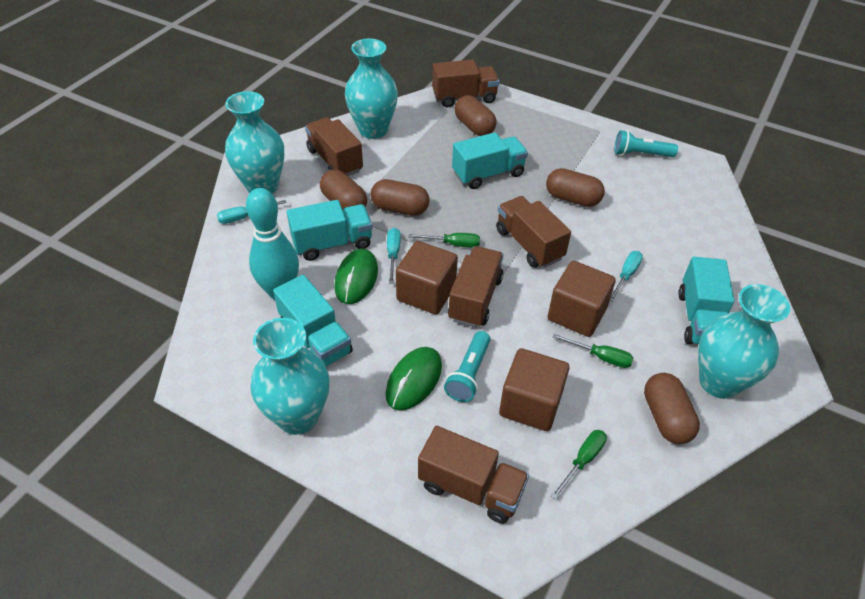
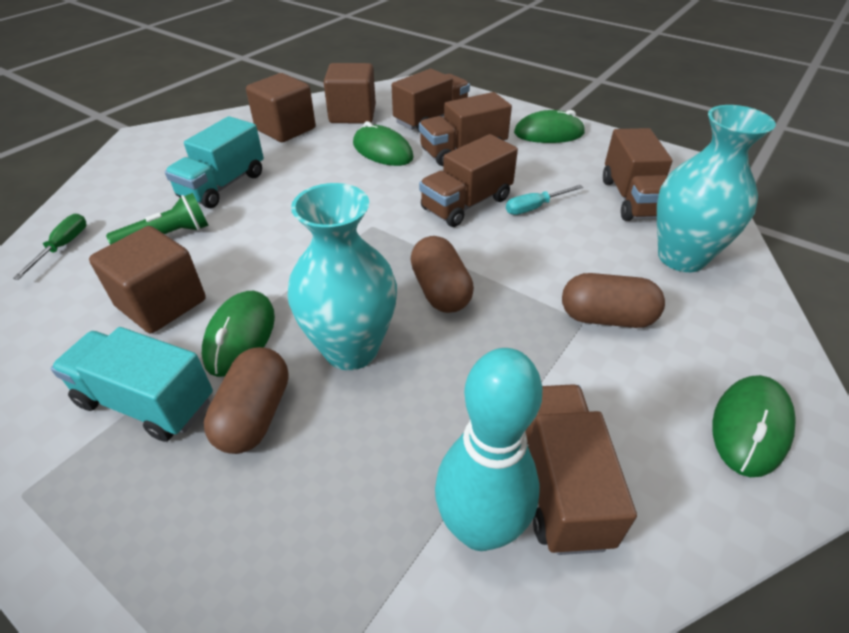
brown capsule: [320,170,367,210] [371,179,430,216] [454,95,497,136] [546,168,605,207] [644,373,700,444] = 5 -> [204,347,289,454] [410,236,474,313] [562,273,665,328] = 3
green flashlight: none = 0 -> [106,193,209,245] = 1
green mouse: [334,249,378,304] [386,347,442,411] = 2 -> [202,291,275,377] [353,121,414,166] [514,110,585,143] [712,375,796,477] = 4
green screwdriver: [409,233,480,248] [551,430,607,500] [552,334,633,368] = 3 -> [13,214,87,280] = 1
turquoise flashlight: [444,331,490,402] [615,130,678,157] = 2 -> none = 0
turquoise screwdriver: [217,200,287,224] [387,228,401,283] [610,251,643,301] = 3 -> [506,185,583,215] = 1
turquoise truck: [273,275,353,366] [287,200,373,261] [452,132,528,189] [678,257,735,344] = 4 -> [51,327,213,442] [165,116,264,208] = 2
turquoise vase: [225,91,284,194] [250,318,330,435] [345,39,398,139] [698,284,790,399] = 4 -> [288,183,397,370] [657,105,776,272] = 2

